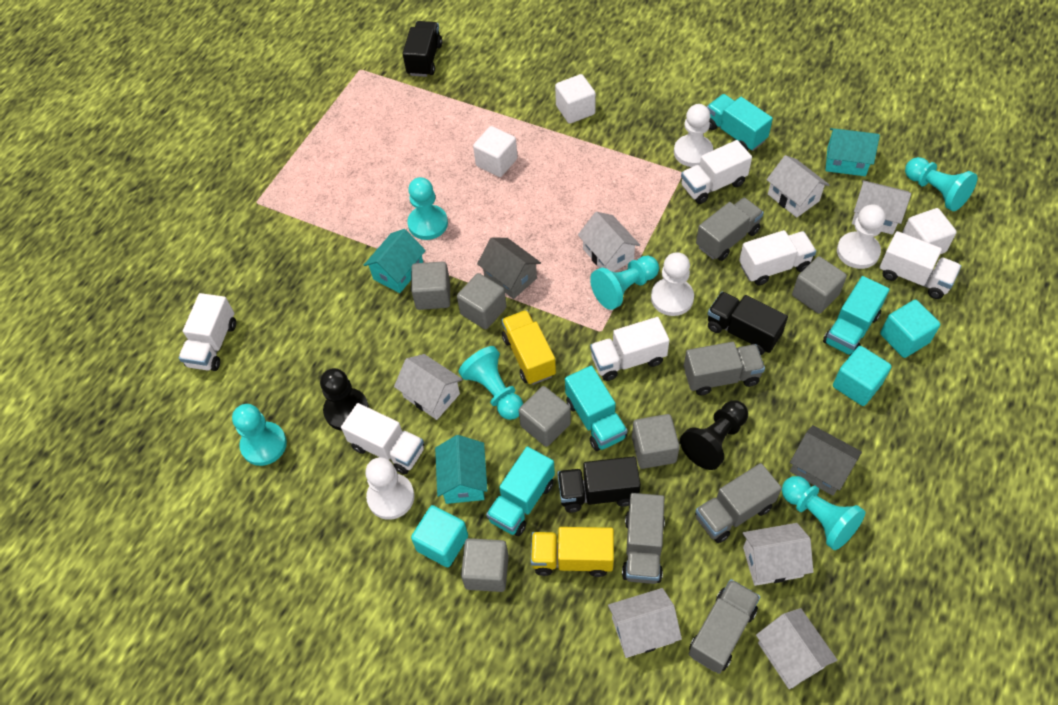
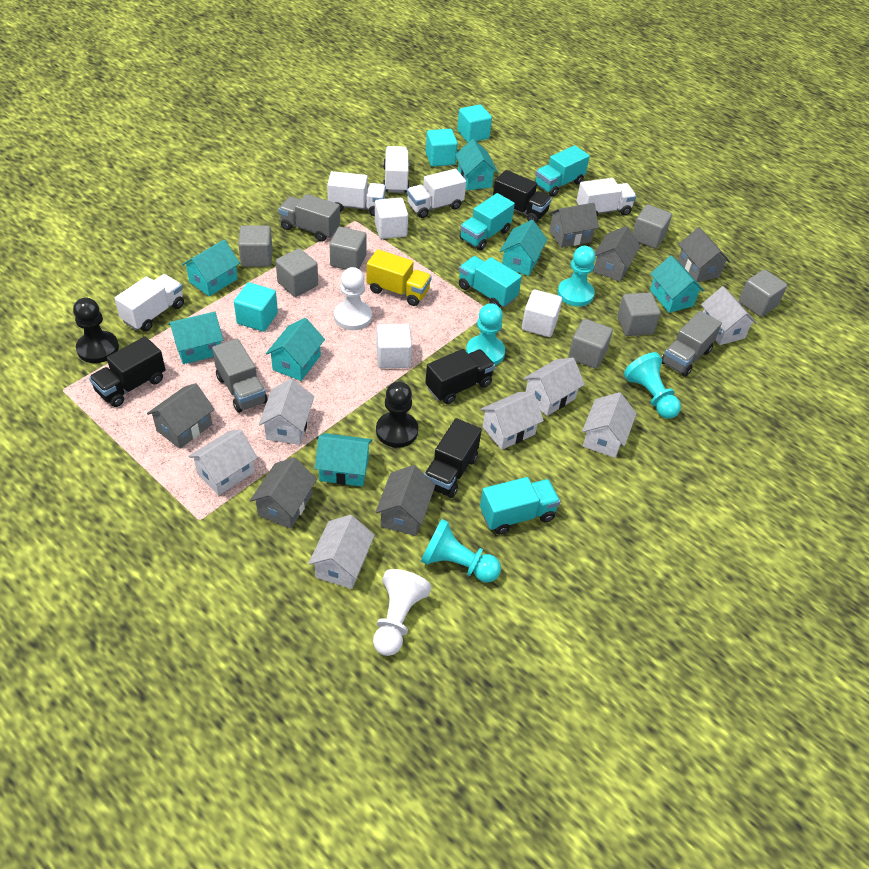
black truck: [403,21,442,77] [557,456,641,513] [708,292,788,355] = 3 -> [89,336,165,407] [424,418,482,498] [425,349,495,404] [493,170,552,223] = 4
grey cube: [411,261,450,310] [457,273,507,329] [461,538,509,592] [519,386,571,447] [632,414,680,469] [792,256,847,314] = 6 -> [238,225,272,267] [276,248,318,297] [330,227,367,270] [568,319,613,369] [617,292,661,336] [633,205,672,249] [739,270,787,317] = 7
grey house: [477,238,541,299] [790,425,862,496] = 2 -> [147,383,215,449] [250,457,317,529] [375,465,435,536] [549,203,599,248] [593,226,640,282] [678,227,730,282] = 6
grey truck: [622,493,665,584] [684,342,765,395] [689,579,760,674] [695,463,782,543] [696,198,764,261] = 5 -> [212,338,268,413] [278,194,340,242] [662,311,722,377] = 3
turquoise house: [364,229,426,293] [435,435,488,504] [826,128,880,176] = 3 -> [168,311,223,364] [182,239,240,297] [266,318,325,381] [315,433,372,487] [455,139,498,190] [500,220,548,276] [650,255,704,313] = 7
turquoise pawn: [232,404,287,466] [407,177,448,240] [459,346,523,420] [590,256,659,310] [782,476,865,550] [905,157,978,211] = 6 -> [421,519,501,582] [466,303,505,365] [558,246,596,307] [624,352,681,419] = 4
white pawn: [365,457,415,520] [651,252,694,316] [674,104,713,167] [837,204,885,269] = 4 -> [334,267,372,330] [373,569,431,656] = 2
white truck: [179,293,236,371] [341,403,424,474] [590,317,670,381] [681,140,752,204] [739,230,816,285] [879,231,961,299] = 6 -> [114,274,184,332] [327,171,386,216] [383,146,410,193] [407,169,466,218] [576,178,636,217] = 5
yellow truck: [501,310,556,385] [531,527,614,577] = 2 -> [367,249,432,306] = 1

